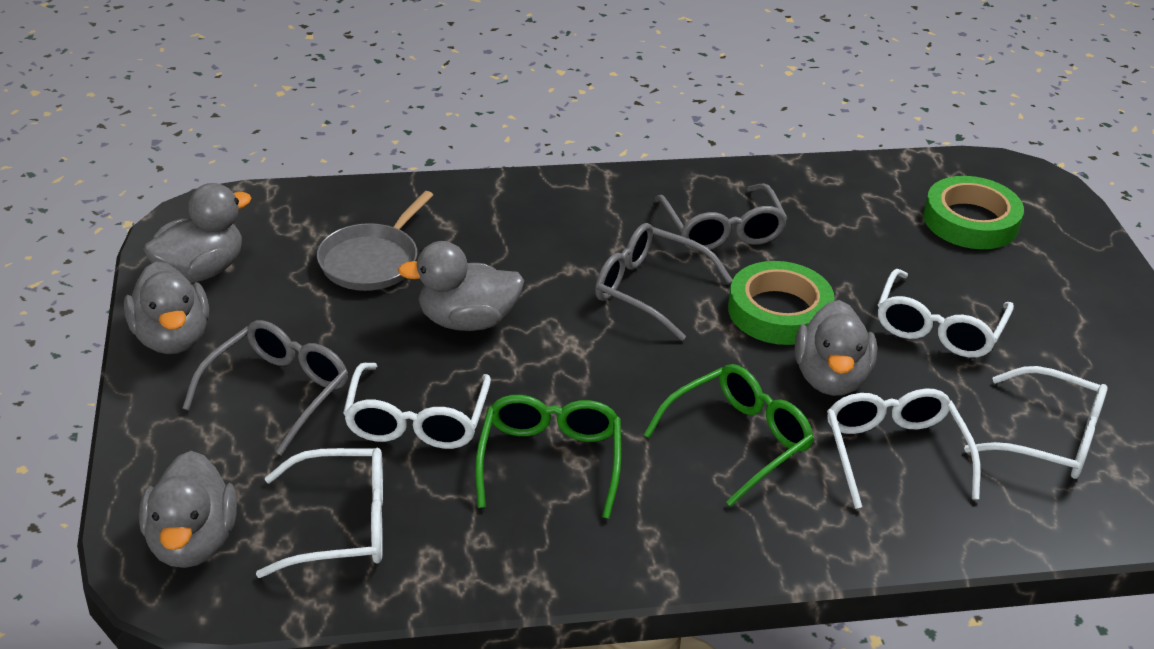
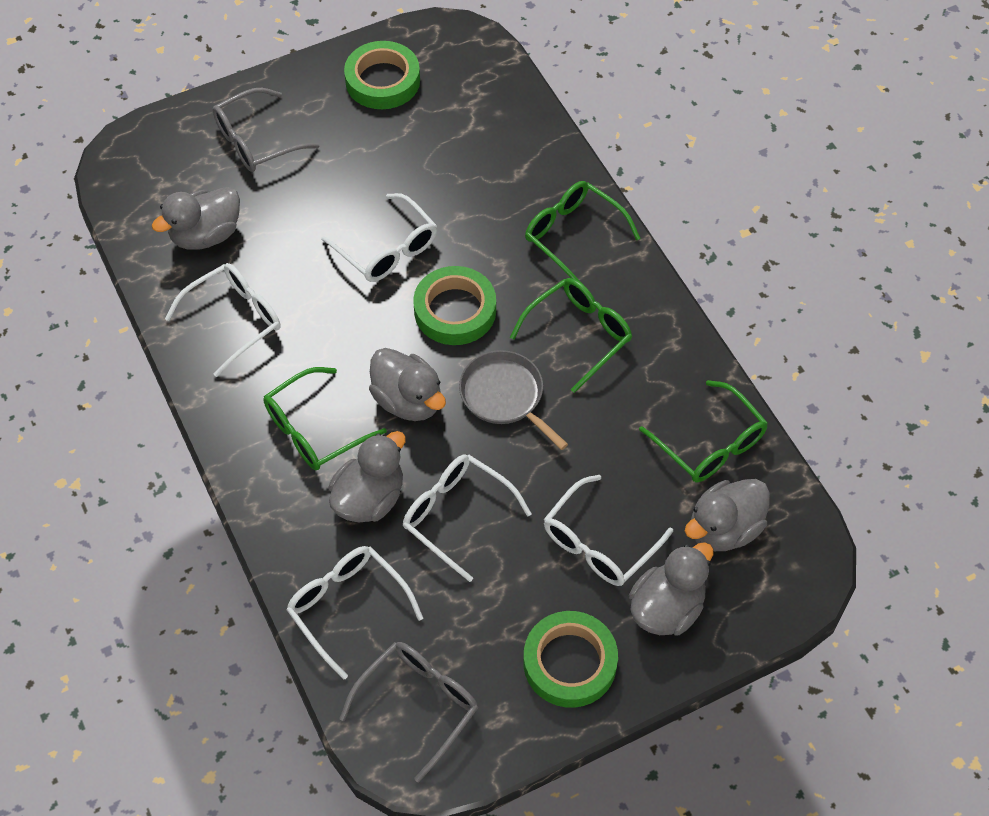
green glasses: [475,395,621,519] [644,364,814,507] = 2 -> [263,367,387,470] [510,278,632,393] [525,181,641,283] [639,380,768,482] = 4
green tape: [728,261,835,345] [923,176,1024,249] = 2 -> [344,41,420,109] [413,266,496,345] [523,611,618,708] = 3
grey glasses: [182,320,348,455] [595,223,732,341] [655,183,788,251] = 3 -> [212,88,320,172] [340,642,478,782] = 2

